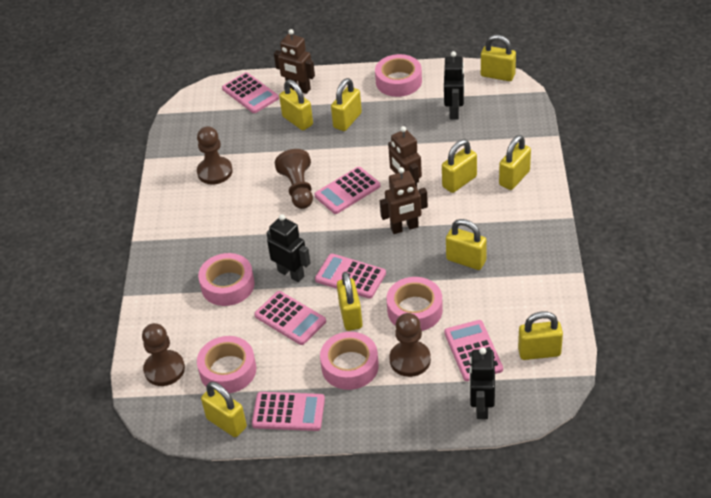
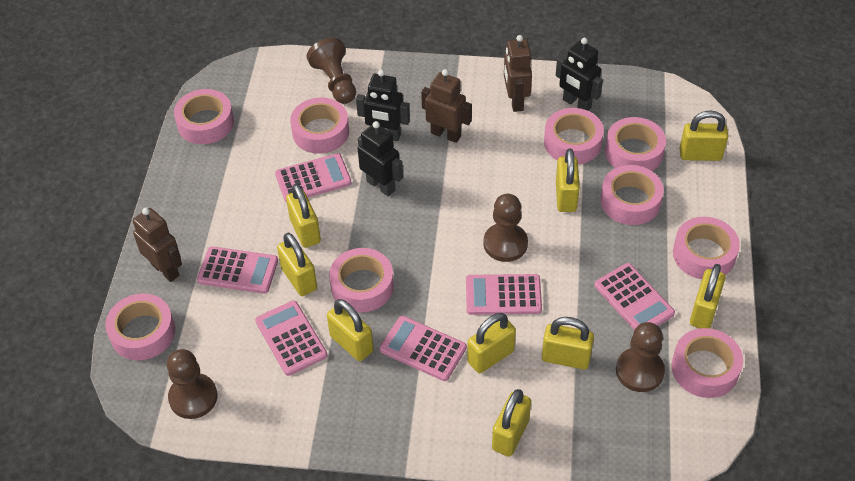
pink tape: [197,336,256,393] [198,253,255,306] [320,332,379,390] [375,54,422,97] [386,277,443,331] = 5 -> [105,293,175,360] [174,89,234,144] [290,98,349,153] [329,248,394,312] [544,108,604,164] [600,165,664,225] [605,117,666,171] [672,328,743,398] [673,217,740,279] = 9

